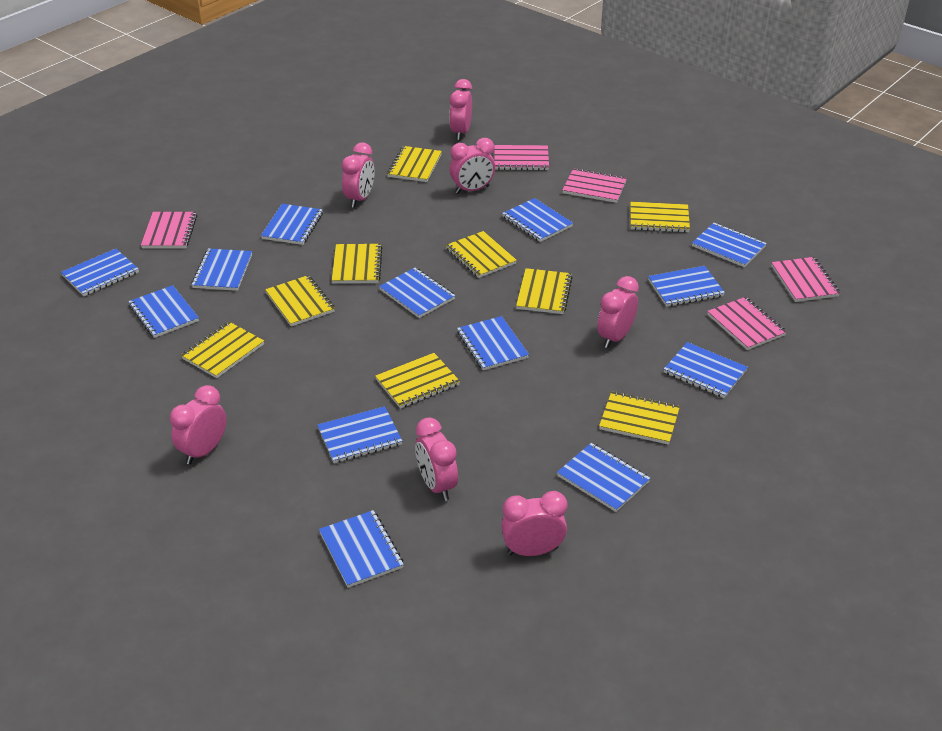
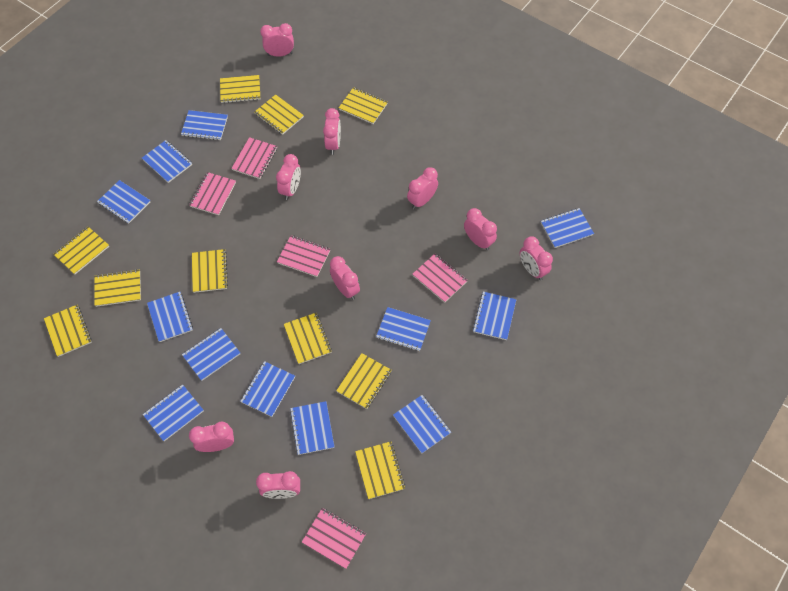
blue notebook: [61,249,139,296] [128,285,199,338] [191,248,252,291] [261,204,323,245] [317,406,402,463] [319,510,404,588] [379,268,455,318] [457,316,529,371] [502,198,573,242] [557,443,650,512] [648,266,725,307] [664,342,748,398] [692,223,767,267] = 13 -> [97,180,150,224] [142,140,192,183] [143,384,203,441] [147,292,193,342] [181,110,228,141] [182,328,240,381] [240,361,295,417] [290,401,334,455] [376,307,431,351] [393,395,451,453] [473,292,516,340] [541,208,594,248] = 12
pink clock: [170,385,226,464] [341,143,374,208] [415,417,458,501] [449,79,472,140] [450,138,495,194] [501,491,567,556] [597,276,639,348] = 7 -> [189,421,234,452] [256,471,300,499] [260,23,294,57] [276,154,301,200] [323,108,341,155] [330,256,360,300] [407,167,438,209] [464,208,497,250] [520,237,553,280] = 9
yellow notebook: [181,322,264,378] [265,275,335,326] [332,244,382,283] [375,353,460,409] [387,146,442,182] [446,231,517,278] [516,268,573,314] [599,391,680,445] [630,202,690,232] = 9 -> [44,305,92,357] [53,227,109,274] [94,269,141,307] [192,249,228,293] [220,75,260,103] [254,95,304,135] [284,313,332,364] [336,353,392,409] [339,87,388,124] [355,441,405,499] = 10

